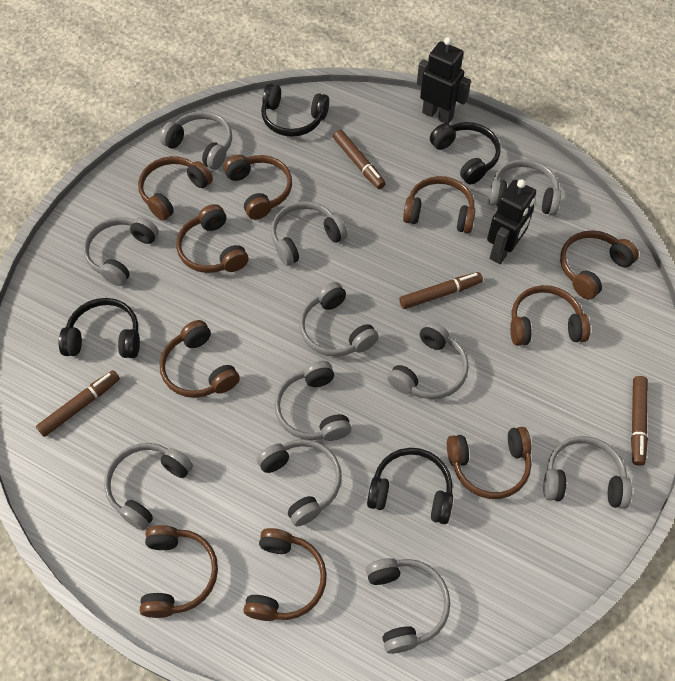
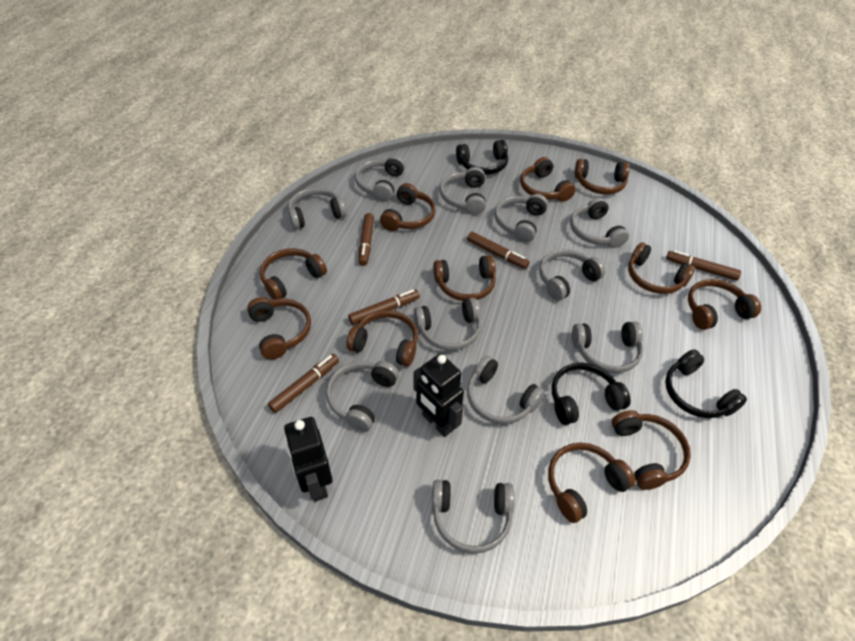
black headphones: [59,298,140,358] [261,84,329,137] [367,448,453,524] [430,122,500,185] = 4 -> [456,140,508,175] [552,362,631,425] [665,349,747,418] = 3
brown headphones: [138,156,213,221] [140,525,218,618] [159,320,240,398] [176,204,248,273] [224,155,292,220] [243,528,327,621] [403,176,476,233] [447,427,532,499] [510,285,590,346] [560,230,639,299] = 10 -> [247,297,311,360] [260,248,327,300] [346,310,418,367] [380,183,435,231] [433,255,496,301] [520,157,576,201] [548,443,636,523] [574,159,630,194] [612,410,691,490] [628,242,696,294] [688,279,761,330] = 11
brown marker: [36,370,120,437] [333,130,386,189] [399,272,483,309] [631,376,648,466] = 4 -> [268,354,339,413] [348,289,420,325] [358,213,374,266] [467,232,530,269] [666,250,741,281] = 5

